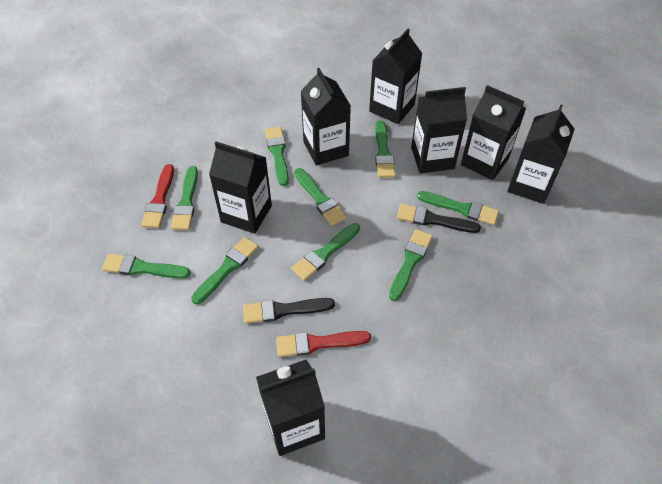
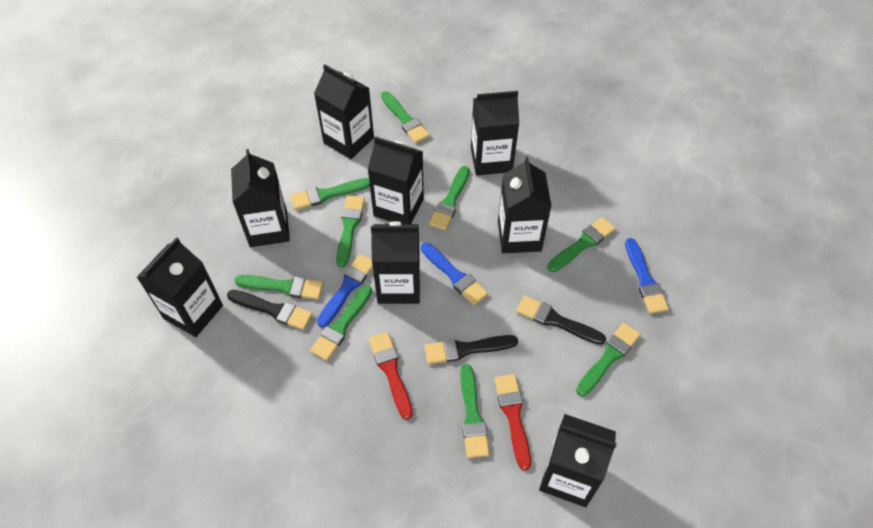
black brush: [243,298,335,324] [397,204,481,233] = 2 -> [227,290,313,330] [425,335,518,364] [516,296,606,345] = 3
black carton: [209,142,272,234] [256,359,325,456] [301,68,351,165] [369,29,422,124] [411,87,467,173] [461,85,526,180] [507,105,575,204] = 7 -> [137,237,223,337] [231,149,290,247] [314,64,374,159] [368,137,424,224] [371,221,420,304] [471,91,519,175] [498,157,552,253] [539,414,617,507] = 8
blue brush: none = 0 -> [317,254,373,327] [421,242,488,305] [625,238,669,314] = 3

